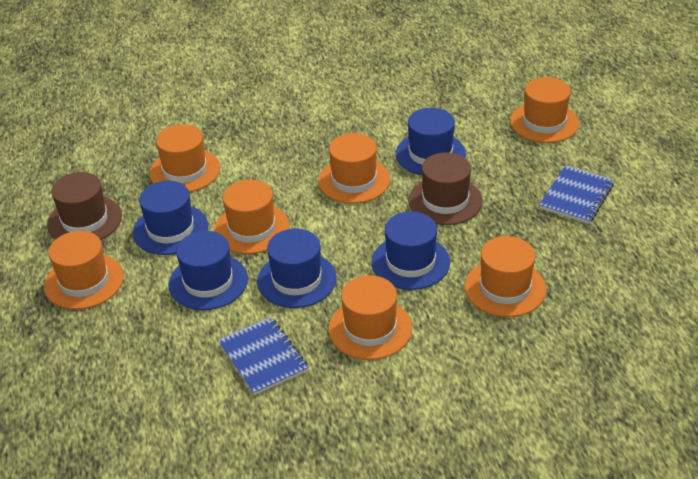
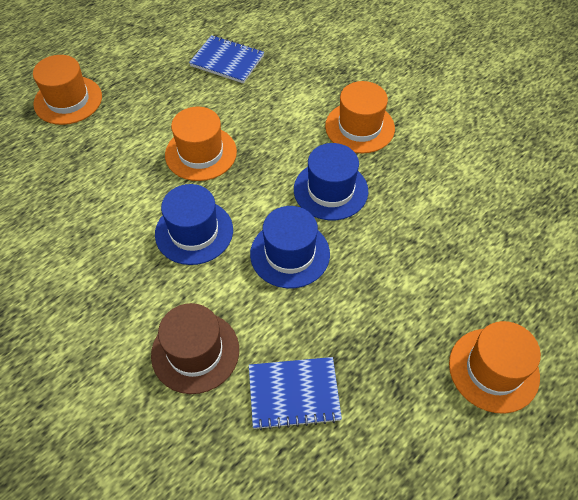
blue hat: [133,181,208,255] [168,231,248,310] [257,229,337,308] [372,212,450,290] [396,108,466,175] = 5 -> [155,184,233,265] [250,206,330,288] [294,143,368,220] = 3
brown hat: [47,172,122,240] [408,152,483,225] = 2 -> [151,303,239,394] = 1
orange hat: [44,231,124,310] [149,124,220,192] [214,180,290,254] [318,133,390,204] [329,275,412,360] [465,236,546,317] [510,77,579,143] = 7 -> [33,55,102,125] [165,107,237,181] [325,81,395,153] [449,321,541,414] = 4

